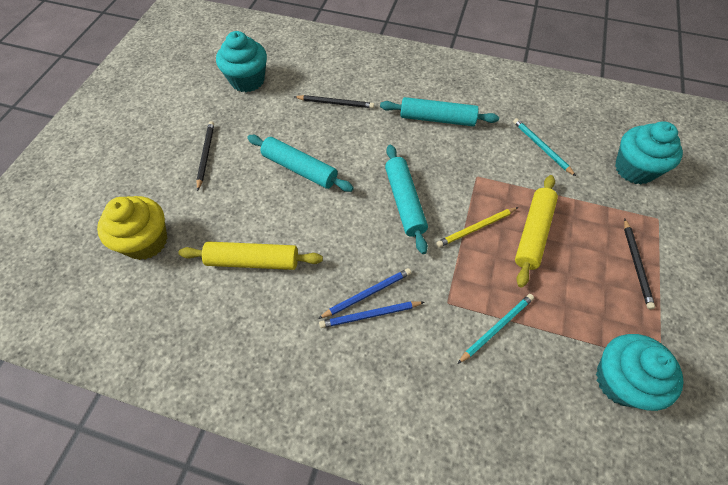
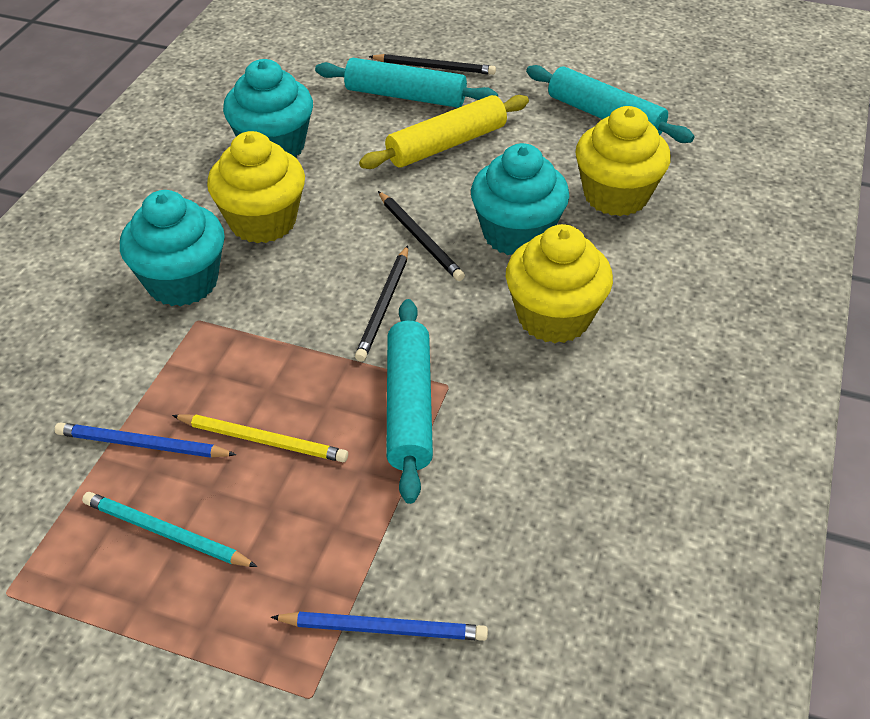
turquoise pencil: [457,294,534,364] [513,118,576,176] = 2 -> [82,492,258,567] = 1
yellow cupcake: [97,196,167,260] = 1 -> [207,131,305,243] [506,224,613,343] [575,106,671,216] = 3
yellow rolling pin: [178,242,323,270] [515,175,558,287] = 2 -> [359,95,529,169] = 1

